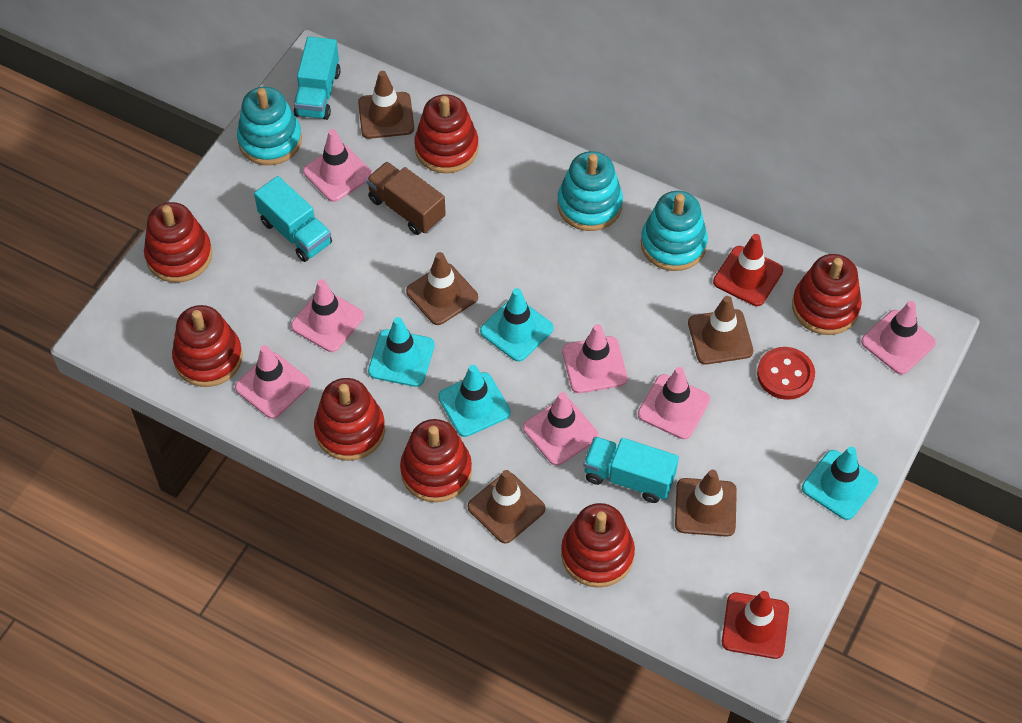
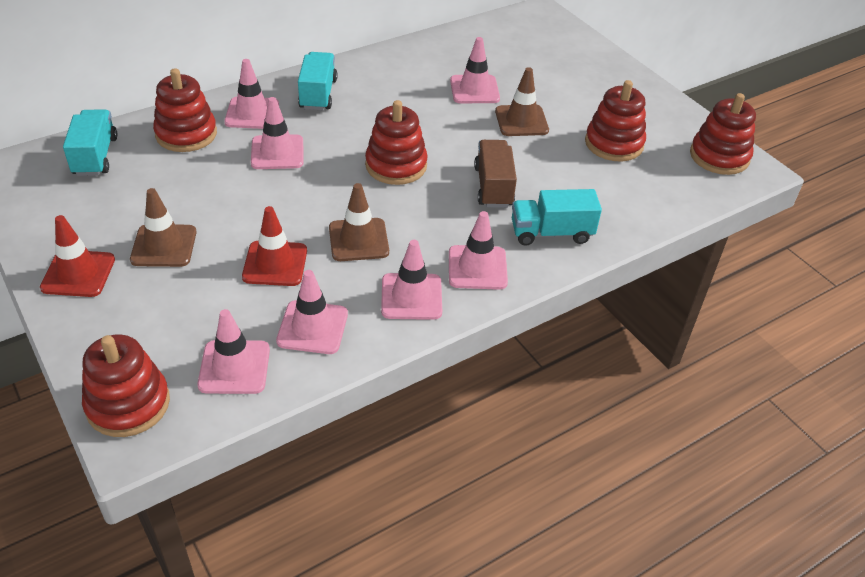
brown traffic cone: [358,71,414,139] [406,252,478,325] [468,470,546,543] [675,470,737,537] [688,296,753,365] = 5 -> [130,188,197,267] [329,183,389,261] [495,67,549,136] = 3
red button: [757,347,815,400] = 1 -> none = 0
red stacking toy: [144,202,212,283] [172,305,243,387] [314,378,385,461] [400,419,472,503] [414,94,479,173] [561,503,635,588] [792,254,862,335] = 7 -> [82,335,170,437] [153,68,217,152] [365,100,428,185] [585,80,646,162] [690,93,756,175] = 5
turquoise stacking toy: [237,87,302,165] [557,151,623,231] [641,191,708,271] = 3 -> none = 0
turquoise traffic cone: [368,317,435,387] [438,365,511,437] [480,288,554,362] [802,447,878,520] = 4 -> none = 0

